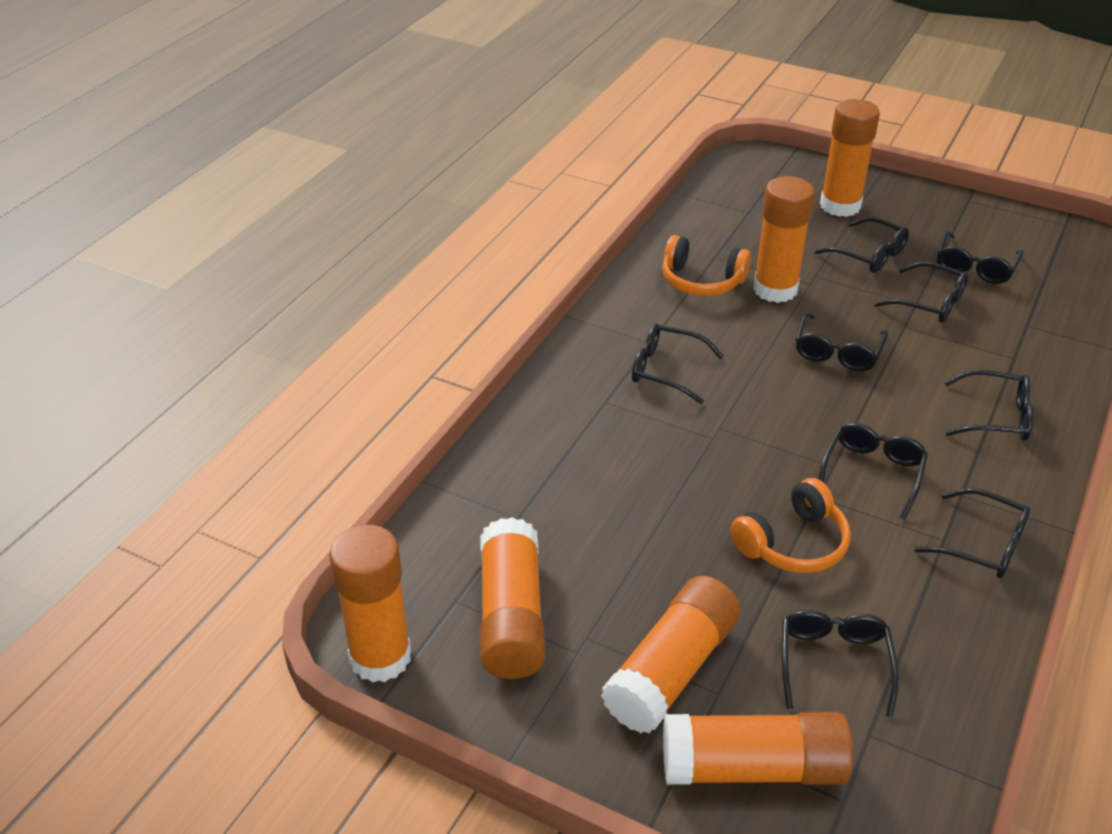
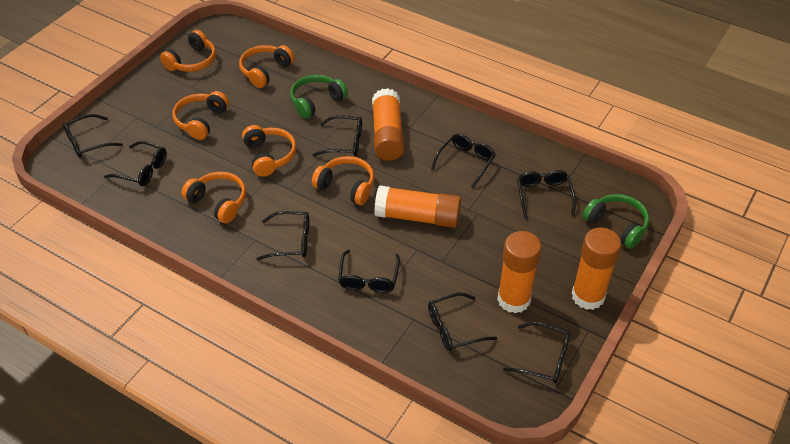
green headphones: none = 0 -> [290,75,348,119] [583,194,649,249] = 2
orange glue stick: [329,525,411,683] [480,517,545,679] [601,576,740,734] [663,712,853,785] [753,176,815,303] [820,99,880,217] = 6 -> [372,88,404,161] [374,186,461,228] [497,231,542,314] [571,228,621,310] = 4
orange headphones: [662,235,751,296] [731,478,851,573] = 2 -> [160,30,216,72] [172,91,229,140] [181,172,246,223] [239,45,295,88] [242,125,296,177] [312,156,374,205] = 6

